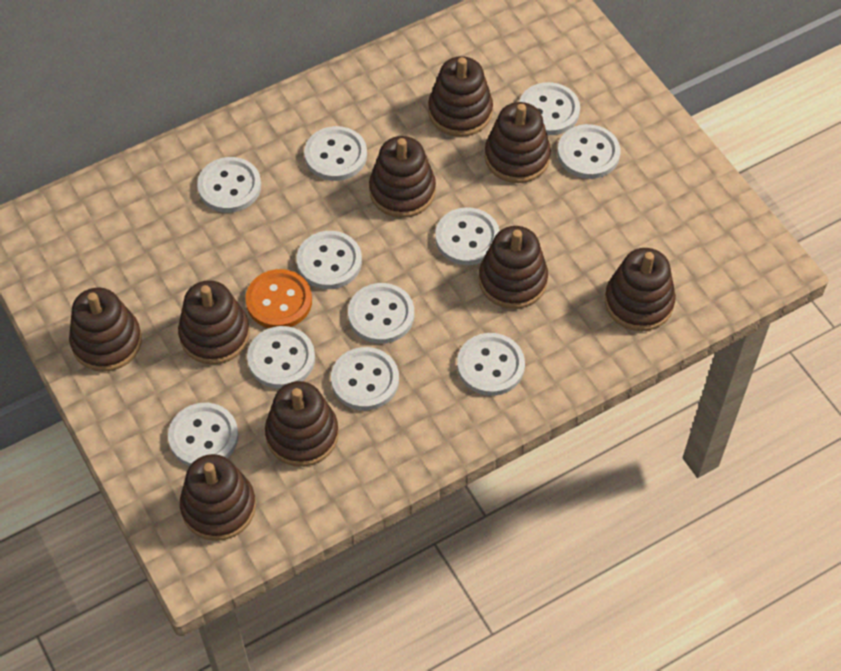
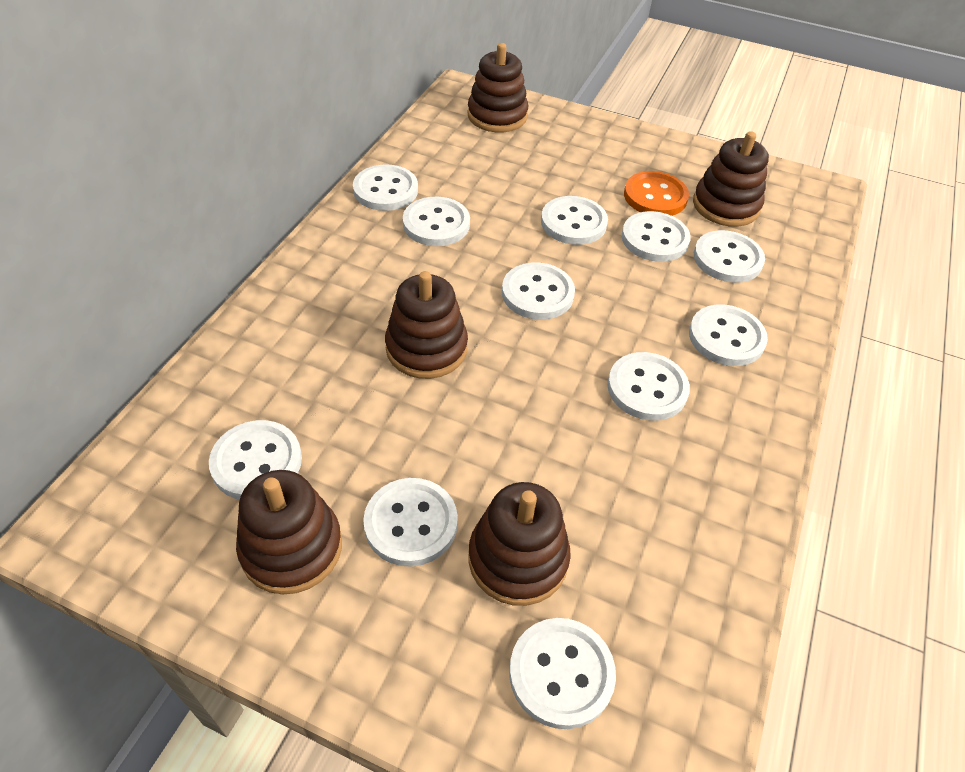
brown stacking toy: [69,288,142,372] [178,280,250,365] [180,454,256,541] [265,381,339,467] [369,136,436,218] [428,56,493,137] [479,226,548,309] [485,102,551,183] [605,248,676,331] = 9 -> [236,470,342,594] [385,271,468,379] [468,43,528,132] [468,482,571,606] [693,131,769,227] = 5

